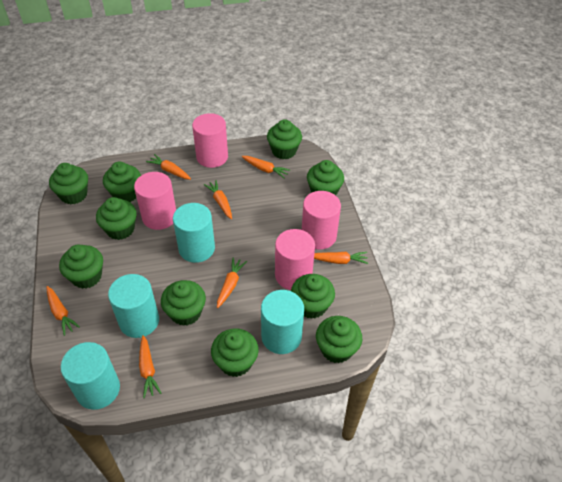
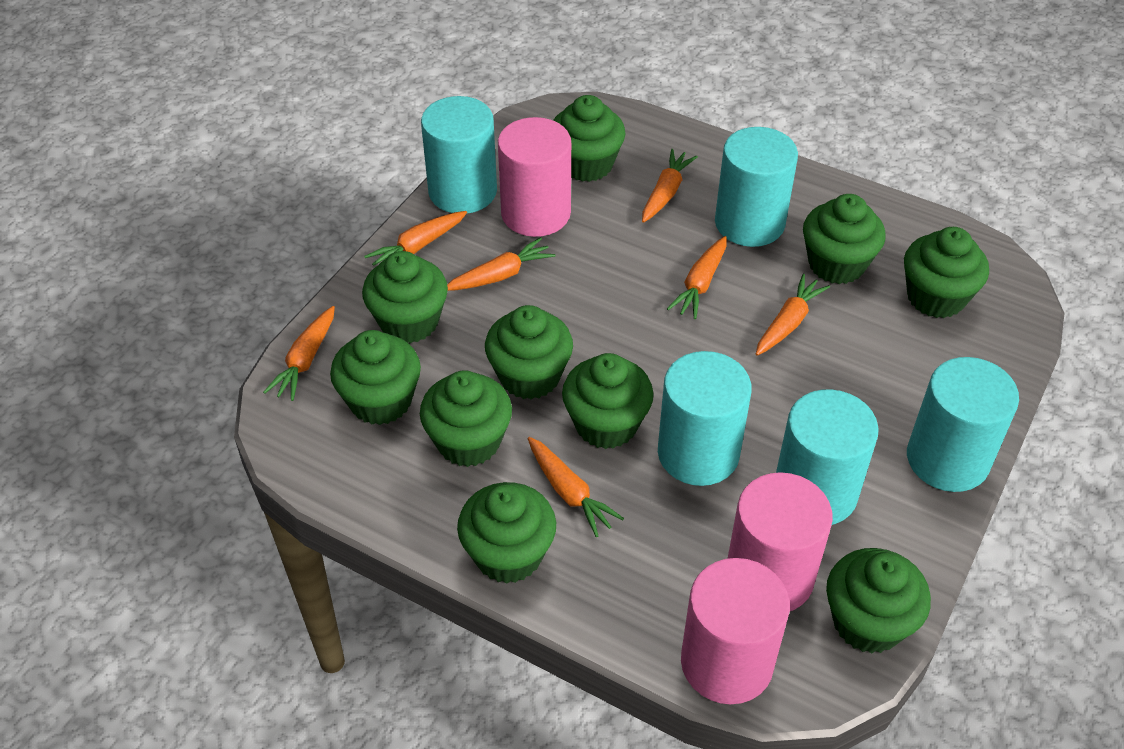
pink cylinder: [134,172,176,230] [192,113,228,168] [275,229,315,290] [302,191,341,250] = 4 -> [498,117,571,237] [681,558,790,704] [728,472,833,611] = 3
turquoise cylinder: [61,342,120,410] [108,274,159,338] [173,203,215,263] [261,290,304,354] = 4 -> [421,96,497,214] [658,351,752,486] [715,127,798,247] [776,389,879,525] [907,357,1019,492] = 5

